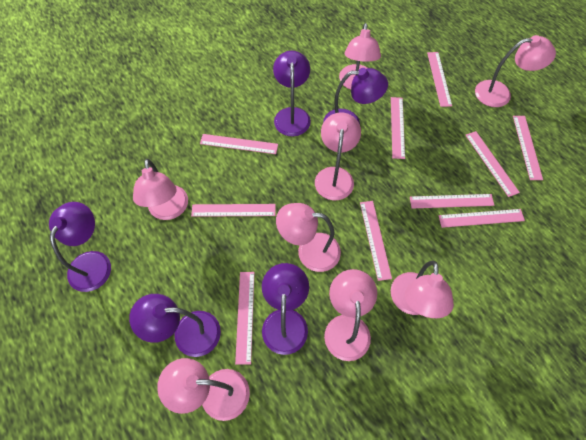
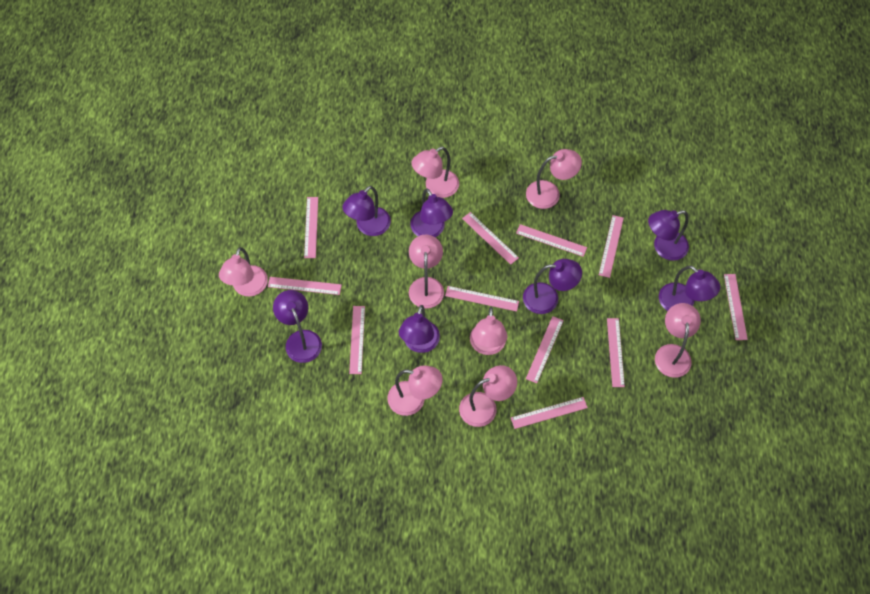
pink ruler: [191,204,276,217] [200,134,278,154] [235,272,255,365] [360,201,392,281] [391,97,405,159] [410,194,494,209] [427,52,452,107] [439,209,525,228] [465,131,520,197] [513,116,543,180] = 10 -> [268,277,342,295] [304,197,318,258] [349,306,365,374] [445,286,519,312] [462,212,519,265] [511,397,588,429] [516,224,587,257] [526,316,564,383] [599,215,624,278] [607,318,625,387] [724,274,748,340] = 11
purple lamp: [49,202,111,292] [129,294,221,357] [262,263,309,355] [273,50,311,137] [323,68,388,124] = 5 -> [273,290,322,363] [342,186,391,236] [399,305,440,353] [410,188,453,237] [523,259,582,314] [648,210,689,261] [659,265,720,311] = 7

